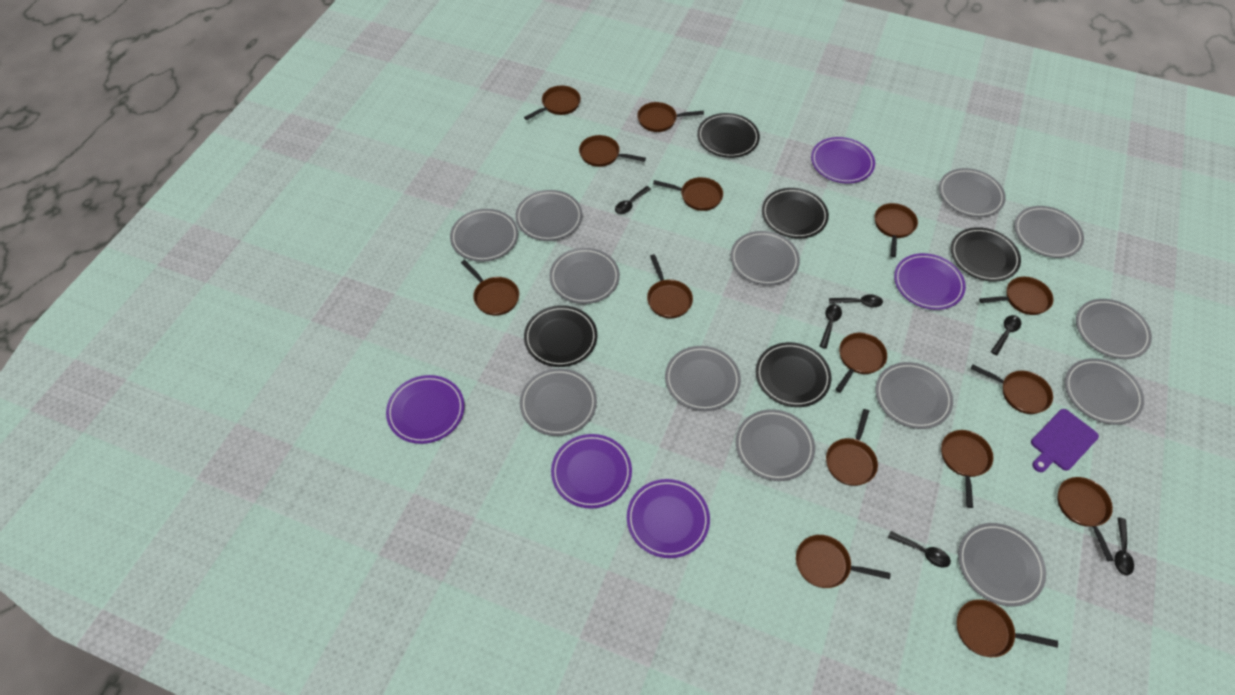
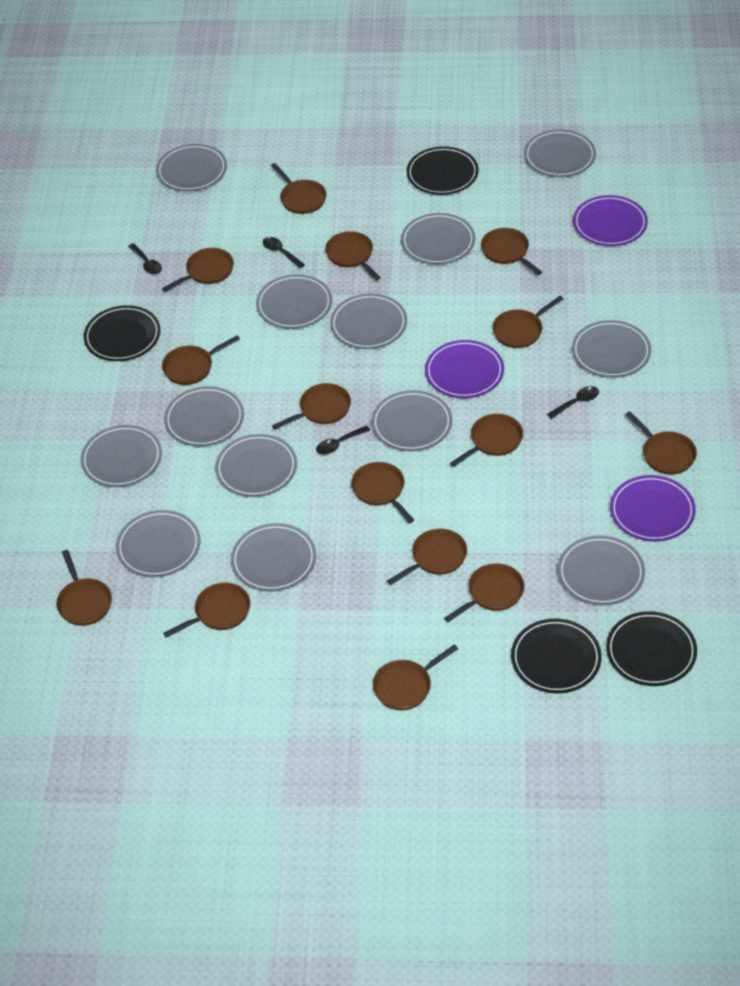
black plate: [524,305,597,367] [697,113,760,158] [756,342,831,407] [762,188,829,239] [951,227,1021,282] = 5 -> [84,305,161,361] [407,146,479,195] [511,618,602,694] [606,611,697,686] = 4
black spoon: [615,186,651,214] [820,304,842,349] [829,294,883,307] [888,531,951,568] [991,315,1021,355] [1114,517,1134,575] = 6 -> [128,243,162,274] [263,237,305,268] [316,425,370,455] [547,386,599,419] = 4
purple cutting board: [1031,409,1099,472] = 1 -> none = 0
purple plate: [386,375,464,444] [551,434,632,509] [627,479,710,558] [811,137,875,184] [894,253,966,310] = 5 -> [425,340,504,398] [573,195,648,246] [610,475,696,542] = 3

